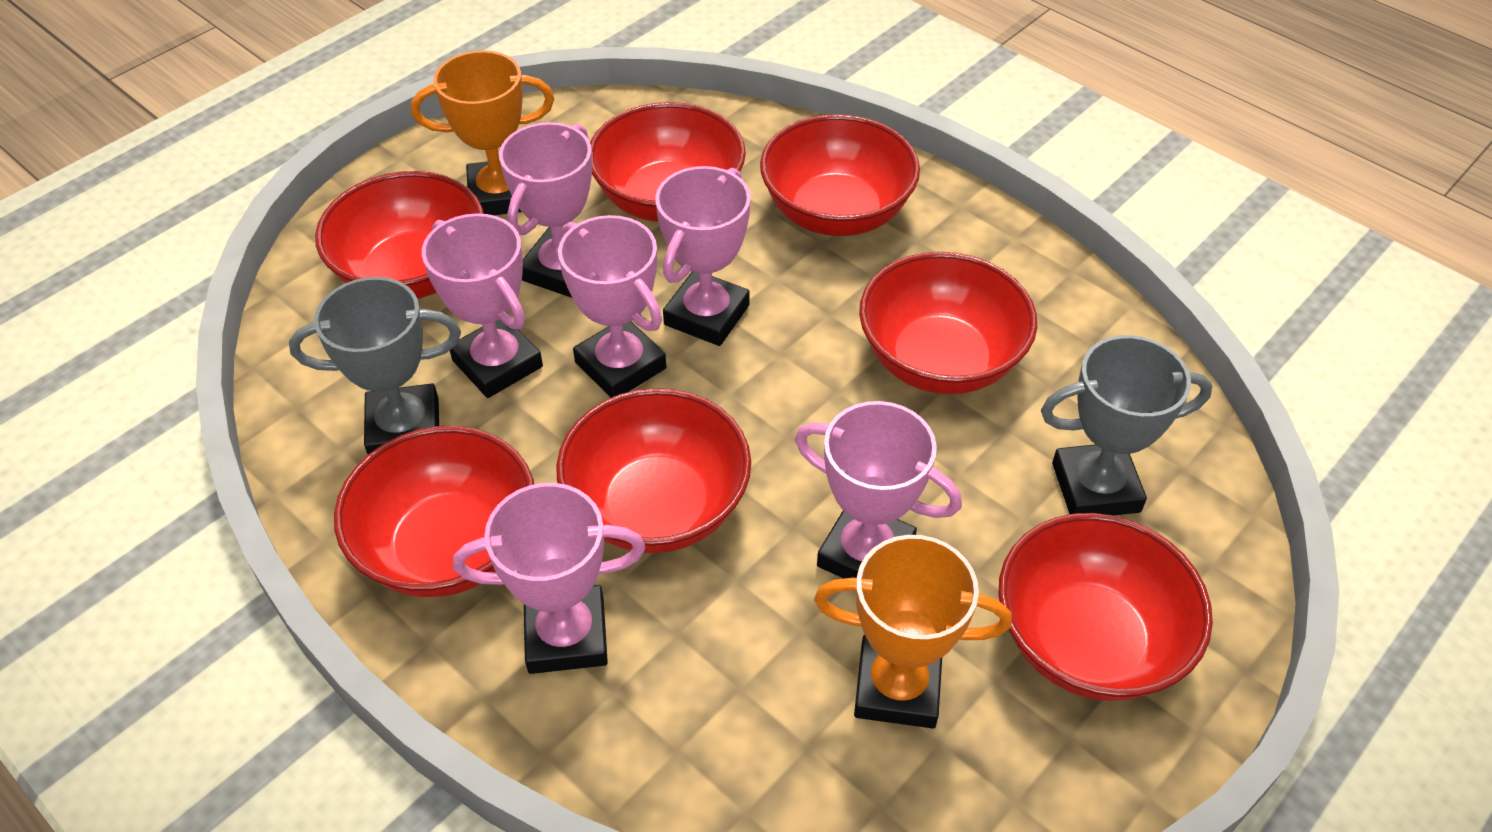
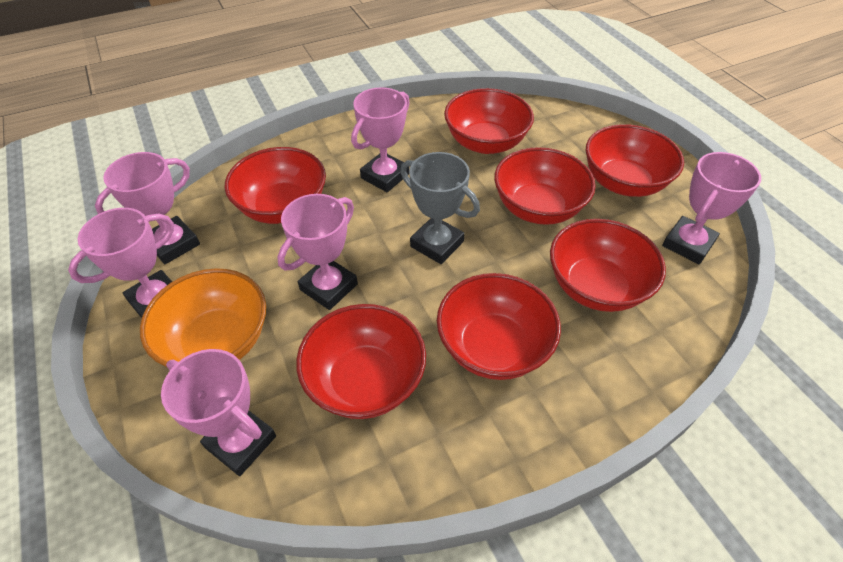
grey trophy: [289,277,461,454] [1041,335,1213,515] = 2 -> [400,152,480,264] = 1
orange bowl: none = 0 -> [140,268,266,367] = 1
orange trophy: [411,50,554,215] [814,535,1012,729] = 2 -> none = 0

